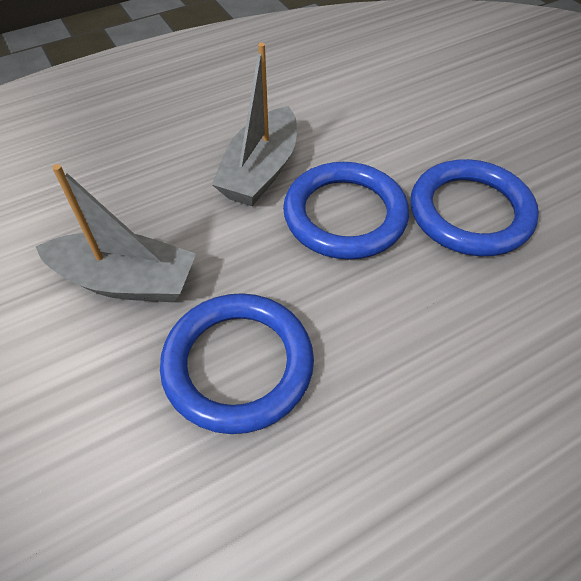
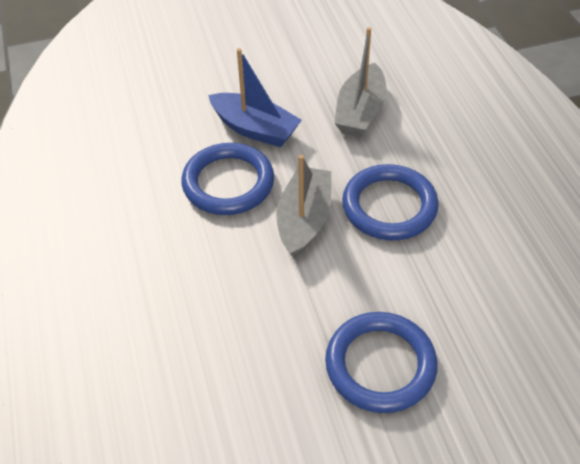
blue boat: none = 0 -> [208,48,302,147] = 1

